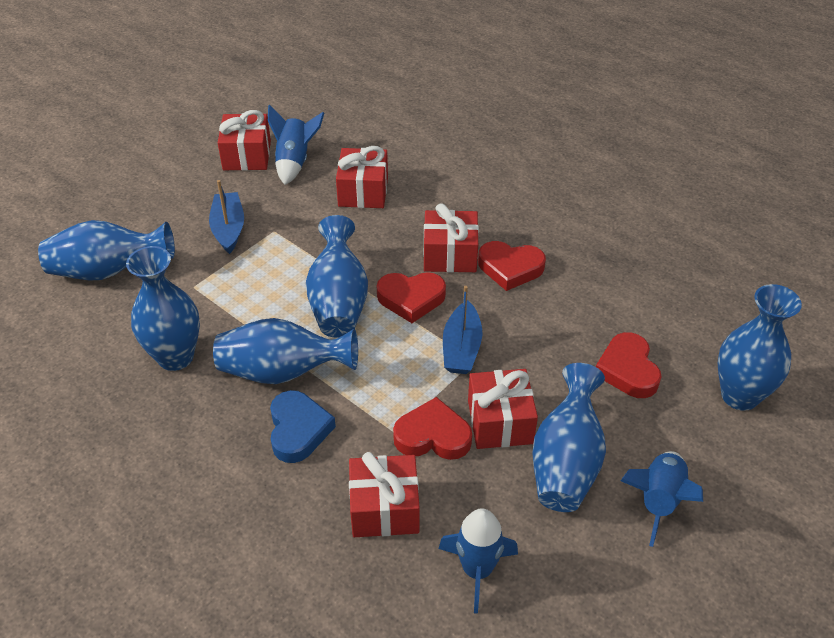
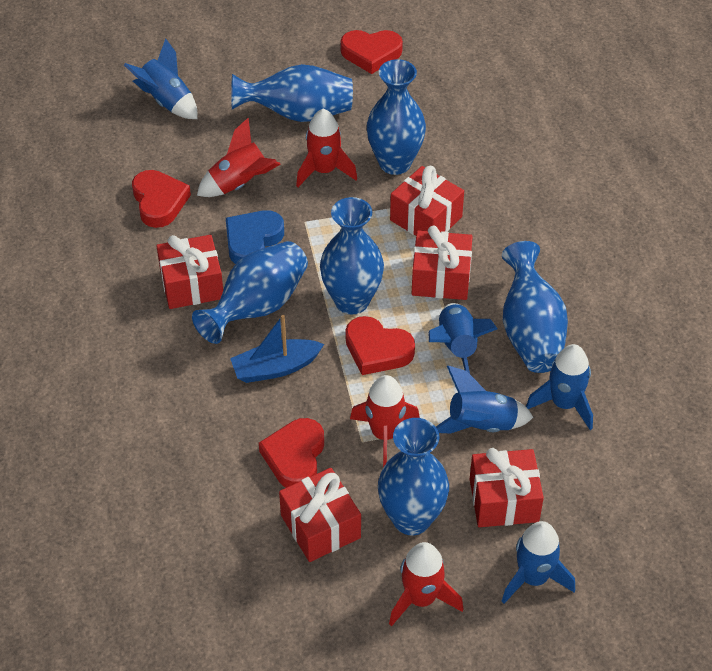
blue boat: [209,180,244,254] [443,286,482,374] = 2 -> [230,315,324,383] = 1
blue rocket: [268,104,324,185] [438,508,518,614] [621,451,703,547] = 3 -> [124,38,197,119] [428,303,498,374] [436,366,533,433] [501,521,575,604] [526,344,593,430] = 5
red rocket: none = 0 -> [197,118,281,197] [296,109,357,187] [350,375,420,467] [389,542,463,626] = 4

